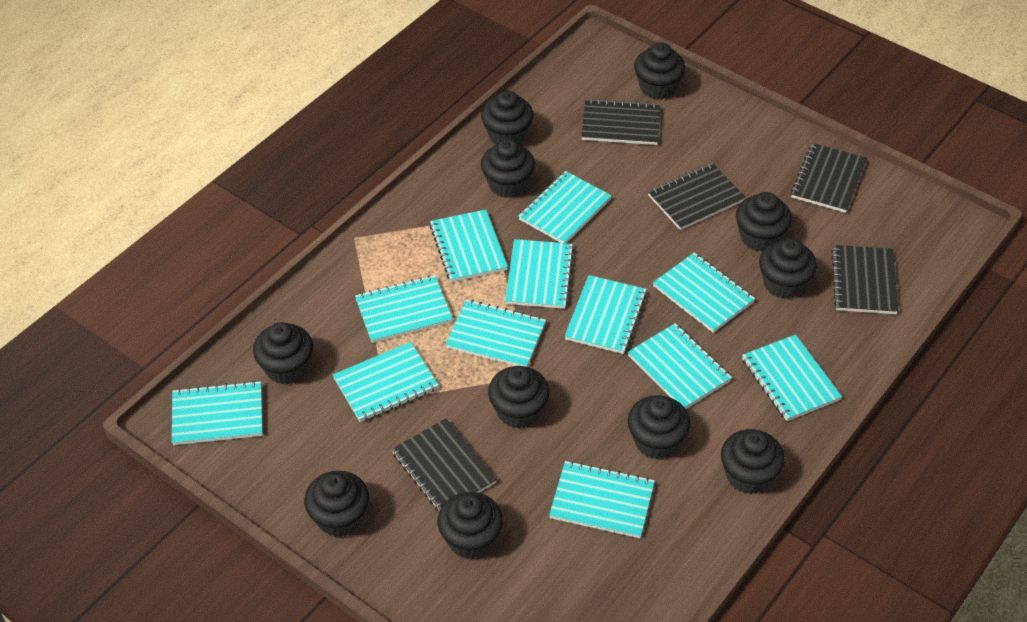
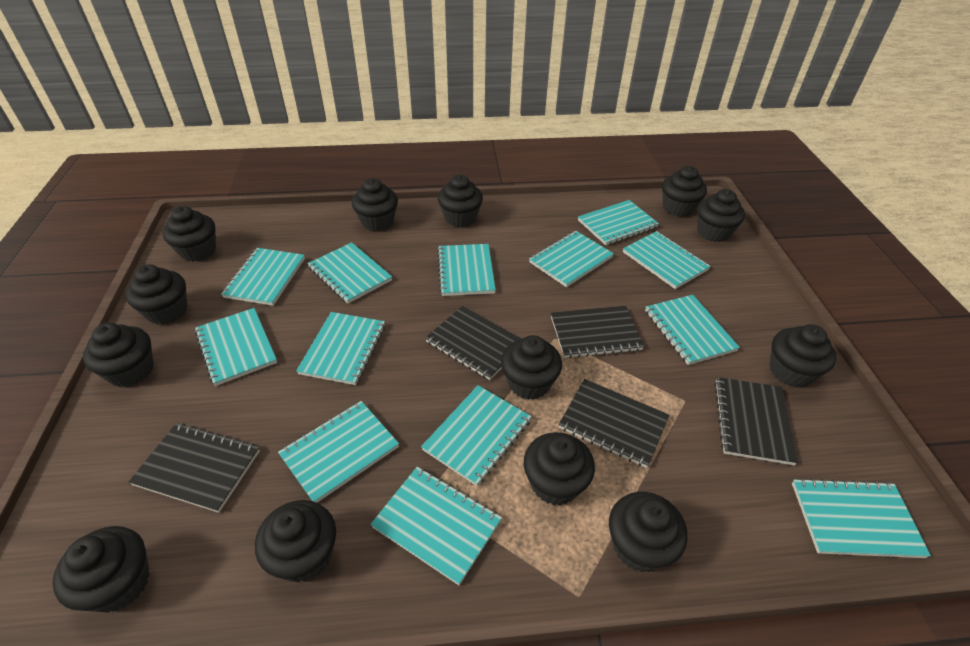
black cupcake: [253,322,313,384] [304,471,369,537] [438,492,503,559] [481,91,534,144] [481,139,535,198] [488,366,549,429] [628,395,690,459] [634,43,685,100] [721,429,785,494] [736,192,792,252] [759,238,817,299] = 11 -> [52,526,150,613] [83,323,154,387] [126,264,187,325] [163,206,216,262] [255,500,336,583] [352,178,398,231] [438,175,483,227] [501,335,562,400] [524,432,595,505] [609,492,687,572] [662,166,707,217] [697,189,745,242] [770,324,836,387] = 13
turquoise notebook: [172,381,263,445] [333,342,439,422] [355,275,453,343] [430,209,508,282] [445,300,546,367] [505,239,574,309] [518,171,612,243] [549,461,655,538] [565,275,647,354] [628,323,732,409] [653,252,755,333] [742,334,842,421] = 12 -> [195,308,277,386] [221,248,305,306] [278,401,399,503] [296,312,385,385] [307,242,392,304] [370,467,502,585] [421,385,532,486] [437,244,496,296] [529,231,614,287] [578,200,659,245] [623,231,711,289] [645,295,740,365] [792,478,931,558] = 13

